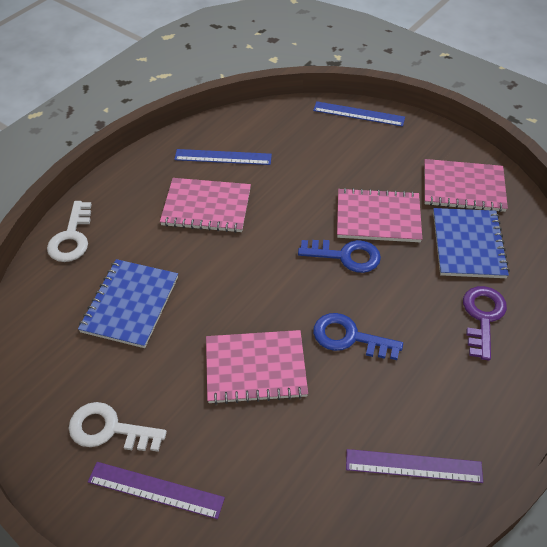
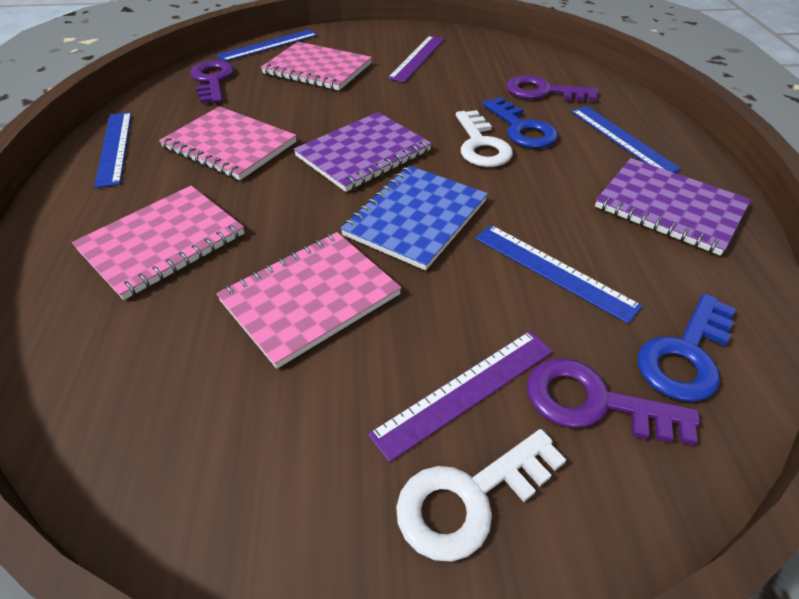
blue notebook: [78,259,178,348] [433,208,510,278] = 2 -> [340,166,488,271] = 1
blue ruler: [174,149,272,165] [313,101,405,127] = 2 -> [94,112,132,188] [217,29,318,62] [475,225,642,324] [571,106,681,172] = 4
purple key: [463,286,507,361] = 1 -> [190,60,234,104] [506,75,599,101] [527,358,700,445] = 3
purple notebook: none = 0 -> [294,112,432,192] [595,158,751,256] = 2

